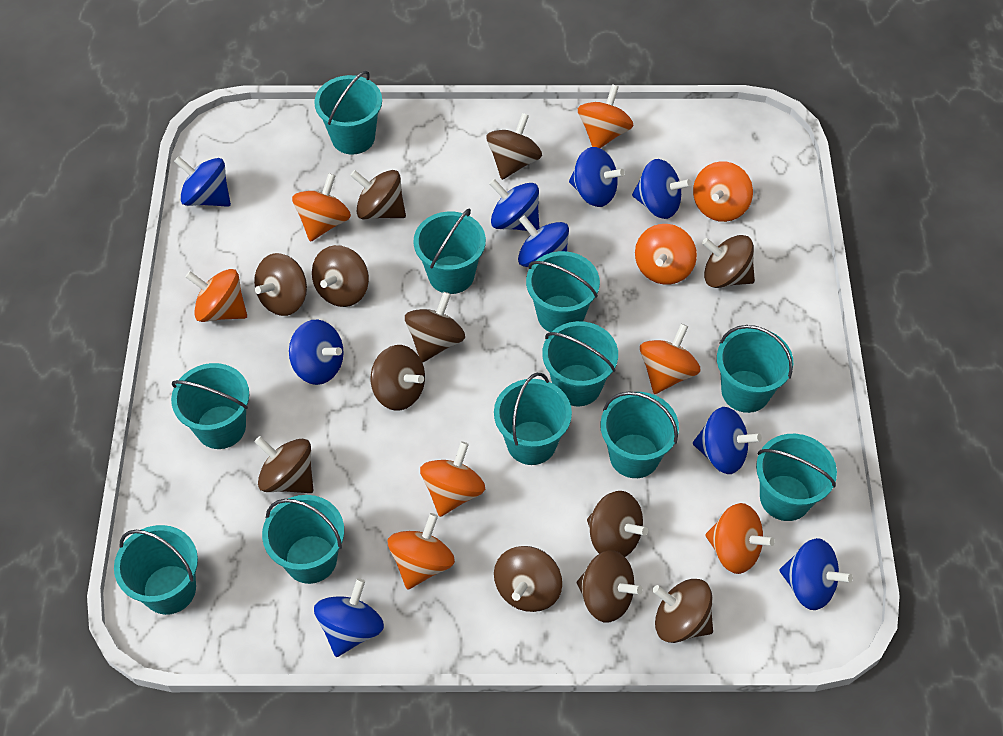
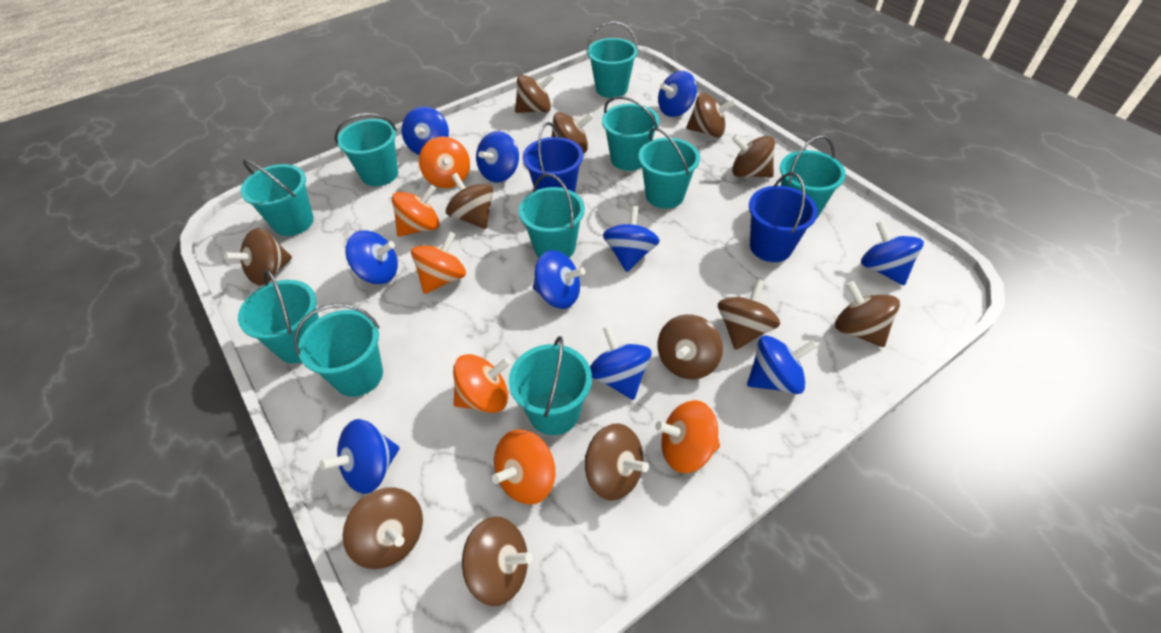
blue bucket: none = 0 -> [523,122,583,192] [749,172,818,262] = 2
blue spinning top: [174,156,231,207] [289,319,344,385] [314,578,384,657] [489,179,540,231] [518,215,569,267] [569,147,625,207] [632,159,692,219] [693,407,762,474] [780,538,853,610] = 9 -> [320,419,400,494] [345,230,398,284] [402,106,449,155] [476,131,519,182] [533,250,585,309] [590,326,651,400] [603,206,660,272] [658,71,697,117] [747,335,817,394] [861,220,924,285] = 10
orange spinning top: [185,269,247,322] [292,173,351,242] [388,513,455,590] [420,441,485,517] [578,84,634,148] [635,224,697,285] [640,324,700,394] [693,161,753,222] [706,503,775,574] = 9 -> [392,185,440,237] [411,231,466,294] [419,136,470,188] [453,354,511,413] [492,429,556,505] [655,400,720,473] = 6
turquoise bucket: [114,525,198,615] [171,363,249,449] [262,495,344,584] [314,71,382,154] [414,209,486,294] [494,372,572,465] [526,251,600,332] [542,321,618,406] [600,391,679,478] [717,325,793,413] [756,434,837,521] = 11 -> [238,270,319,364] [240,160,314,236] [294,304,383,397] [335,113,398,186] [509,336,592,435] [519,173,585,258] [586,21,639,98] [602,96,660,171] [638,127,700,209] [780,136,846,219] = 10

